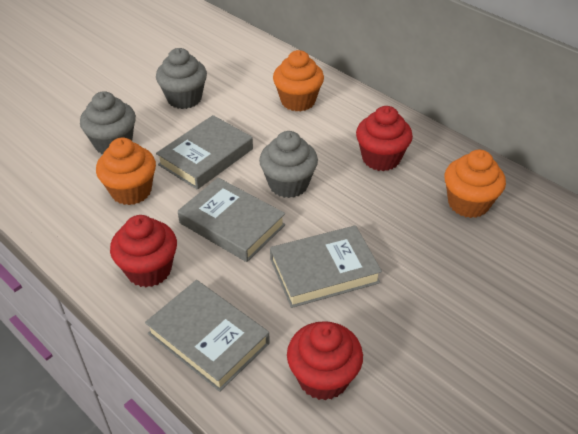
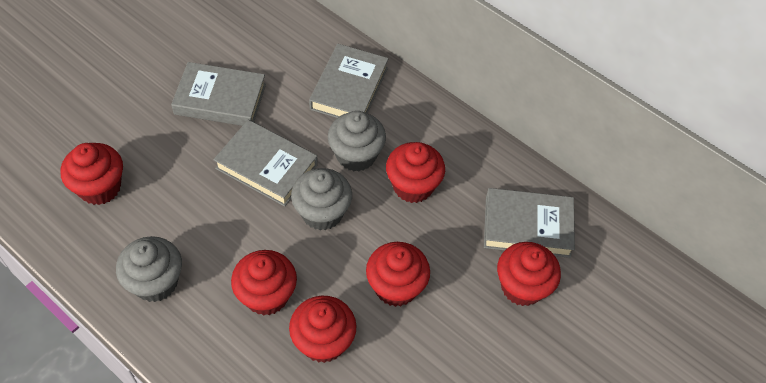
orange cupcake: [96,138,156,205] [273,50,324,111] [444,149,506,218] = 3 -> none = 0
red cupcake: [110,215,177,287] [287,321,363,400] [356,106,413,171] = 3 -> [61,143,123,205] [231,250,297,316] [289,296,357,363] [366,242,430,307] [386,142,445,203] [497,242,561,306] = 6

